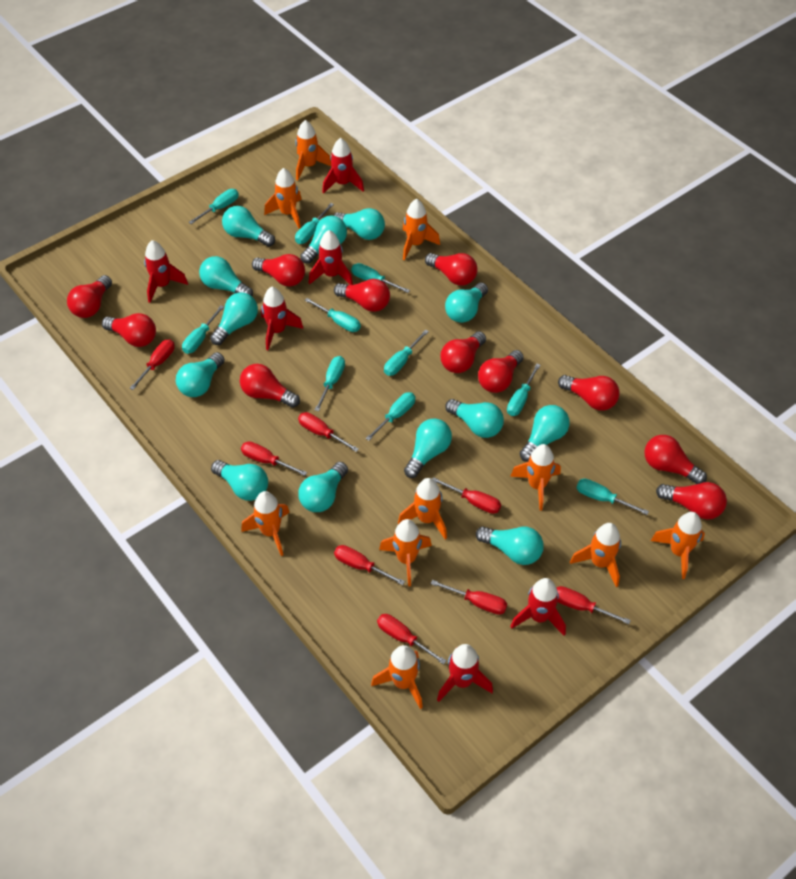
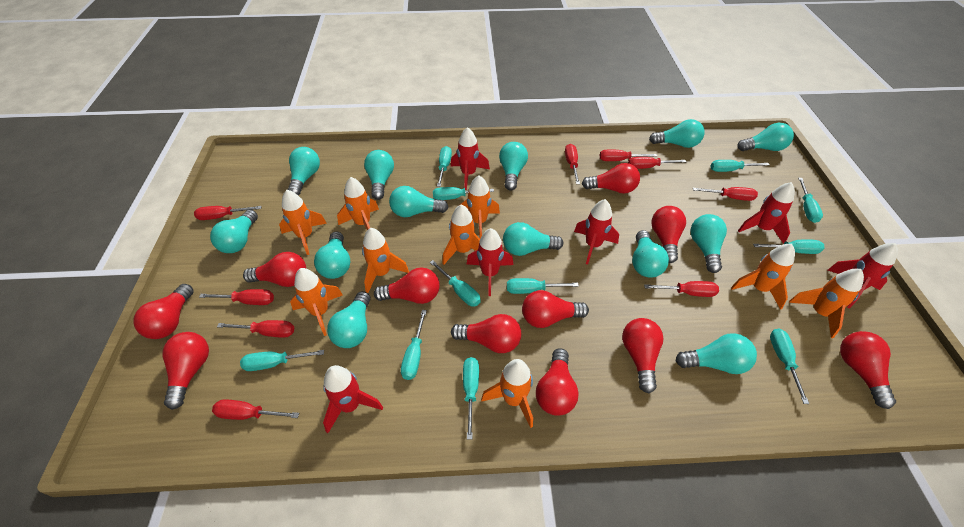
orange rocket: [241,491,290,556] [264,168,302,229] [295,120,331,181] [371,645,423,709] [379,519,432,586] [398,478,447,539] [403,199,440,260] [510,444,561,511] [570,523,621,587] [651,512,705,579] = 10 -> [279,190,327,255] [290,268,343,336] [337,177,379,230] [362,228,409,293] [442,204,480,265] [460,175,500,239] [481,359,533,428] [731,244,795,310] [789,269,864,338] = 9
red screwdriver: [130,339,175,390] [241,441,307,476] [298,412,359,452] [334,545,405,585] [377,614,447,665] [431,580,507,615] [433,477,501,514] [556,586,631,624] = 8 -> [194,206,262,220] [199,289,274,305] [212,399,299,420] [217,320,294,338] [565,144,580,184] [600,150,657,161] [628,157,686,169] [644,281,719,297] [693,187,758,201] = 9
turquoise screwdriver: [182,305,224,354] [189,189,239,224] [295,203,334,244] [304,298,361,332] [315,356,345,411] [351,263,410,293] [365,392,415,441] [384,329,429,376] [507,364,541,416] [576,479,649,515] = 10 -> [240,350,324,371] [401,310,427,380] [430,260,481,307] [433,187,494,200] [437,146,452,187] [463,357,479,440] [507,278,579,294] [710,160,769,172] [753,239,824,254] [770,328,809,404] [798,178,823,223] = 11

